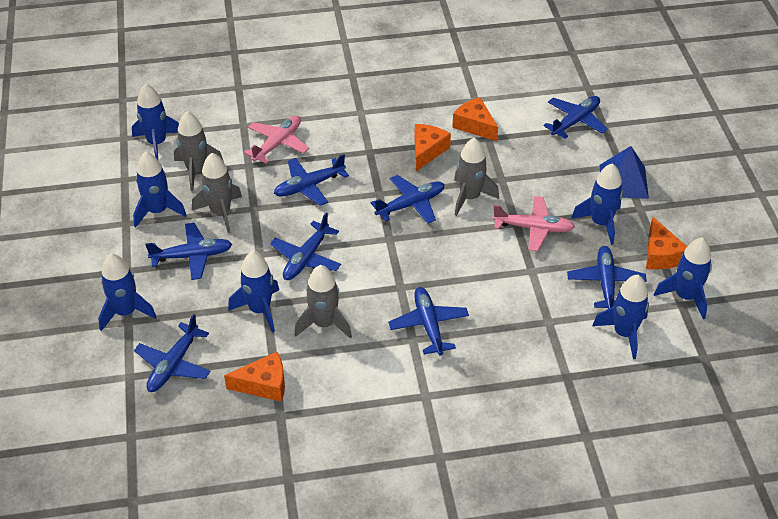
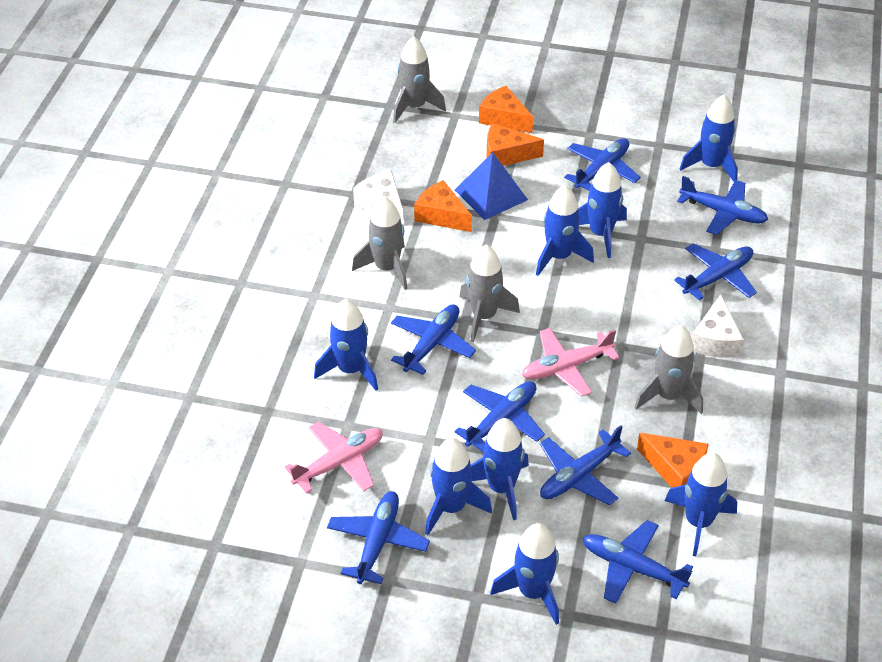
blue rocket: [98,253,157,331] [132,83,179,161] [133,151,186,228] [228,251,279,332] [571,163,623,245] [592,275,649,359] [654,237,712,319] = 7 -> [314,299,378,391] [425,438,492,535] [471,418,529,520] [490,523,559,625] [536,185,594,276] [578,162,627,258] [665,453,737,556] [680,94,738,182] = 8
white cheese: none = 0 -> [353,170,403,225] [691,294,744,357] = 2

